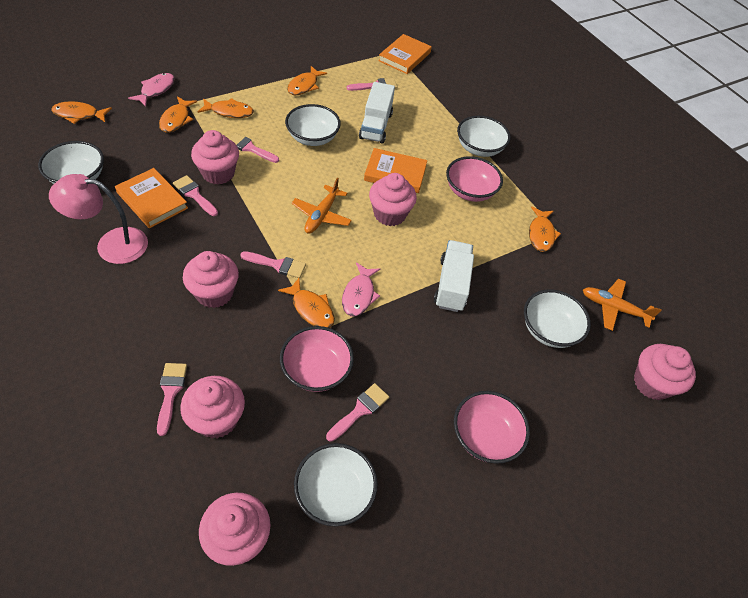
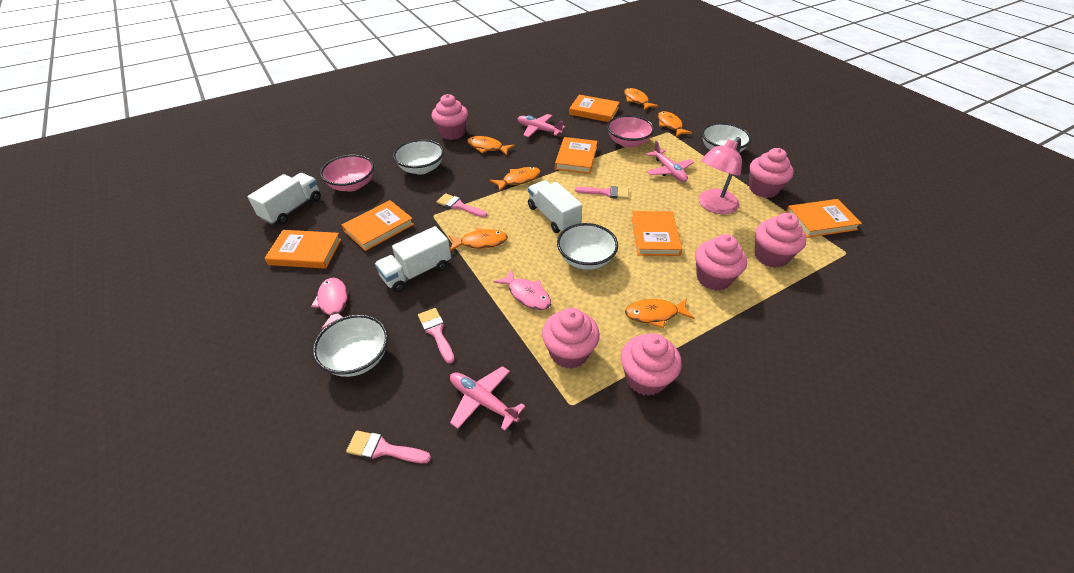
orange book: [115,168,188,228] [364,148,427,193] [378,34,432,74] = 3 -> [264,230,341,269] [342,200,414,251] [555,137,598,174] [569,95,620,122] [631,211,682,256] [786,199,862,238] = 6
orange plane: [292,178,352,234] [583,279,662,331] = 2 -> none = 0
pink bowl: [280,326,354,392] [446,156,503,202] [454,391,530,464] = 3 -> [320,155,374,192] [607,115,654,148] = 2
pink brush: [157,363,187,436] [173,175,218,216] [230,133,279,163] [240,251,306,278] [326,383,389,442] [347,78,397,91] = 6 -> [346,431,431,463] [418,308,454,363] [437,193,487,218] [575,186,629,199] = 4
pink plane: none = 0 -> [450,366,525,431] [517,114,565,137] [647,141,694,182] = 3
white bowl: [38,141,104,184] [285,104,341,146] [294,443,377,526] [457,116,510,157] [524,289,591,348] = 5 -> [313,314,388,377] [393,139,444,175] [557,223,618,270] [702,123,751,152] = 4
white truck: [359,82,395,143] [434,240,474,312] = 2 -> [248,173,321,225] [375,226,451,292] [528,180,582,233] = 3

